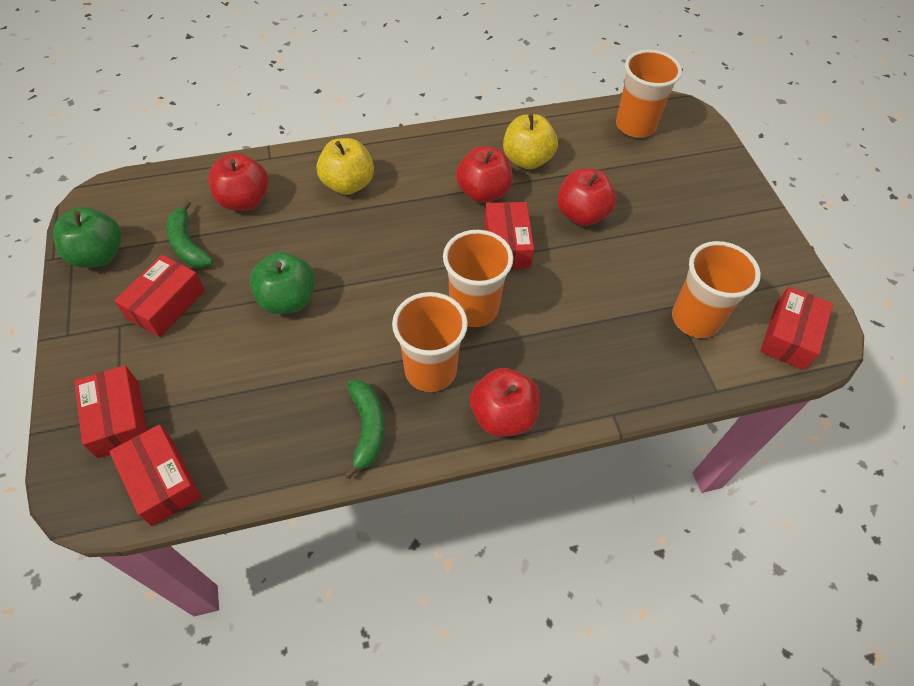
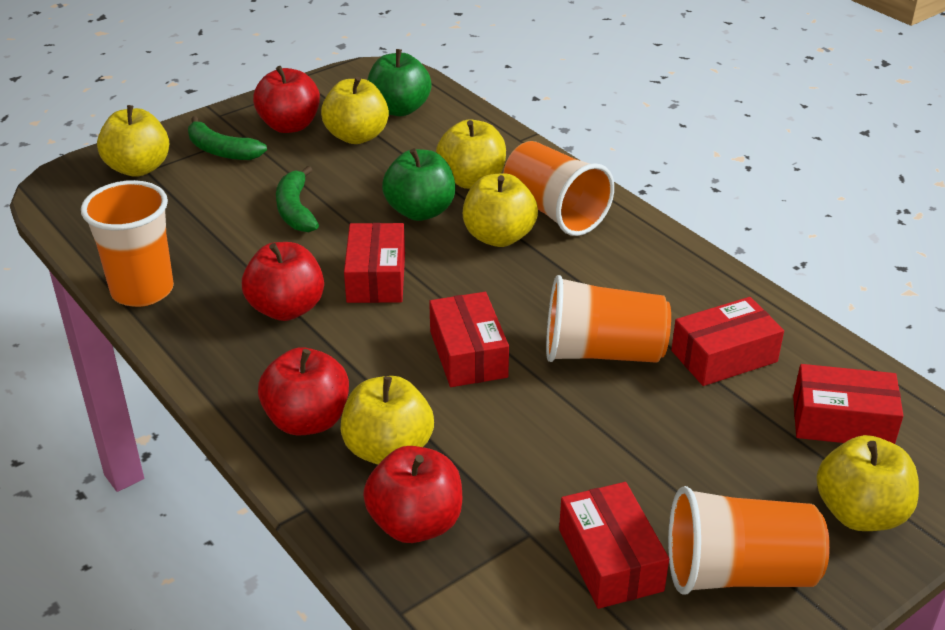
yellow apple: [316,138,374,195] [503,114,558,169] = 2 -> [97,105,169,177] [321,77,389,144] [341,376,434,465] [436,120,506,189] [463,173,538,247] [816,435,919,531] = 6

